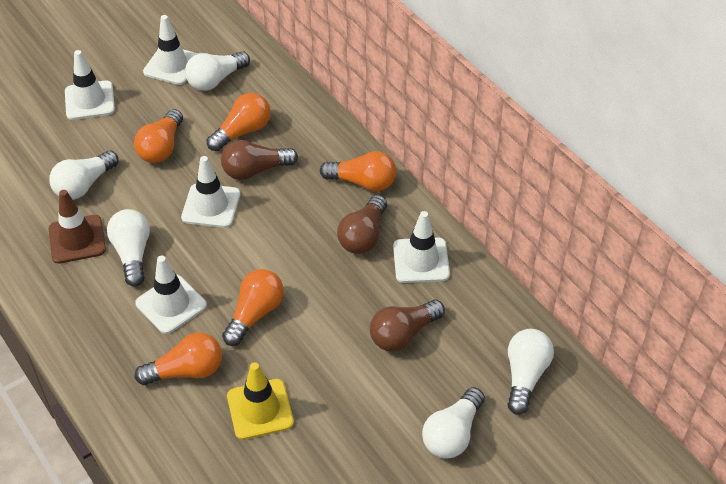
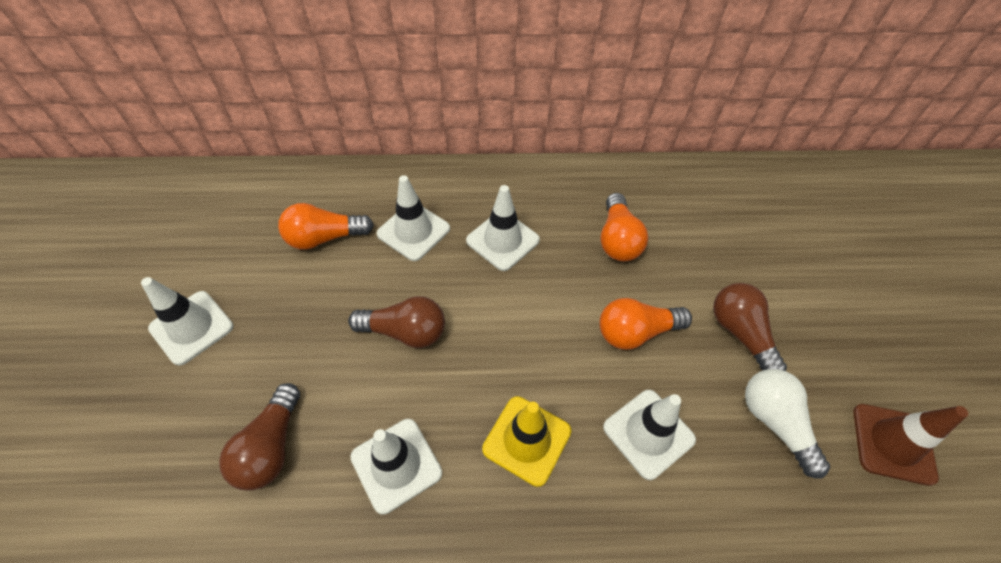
orange light bulb: [134,109,183,163] [135,333,222,385] [207,93,271,151] [222,269,284,346] [320,151,396,192] = 5 -> [278,203,374,250] [599,298,692,350] [600,193,648,261] = 3
white light bulb: [49,150,119,200] [107,209,150,287] [185,51,250,91] [422,387,485,459] [507,329,554,415] = 5 -> [745,369,830,479] = 1

